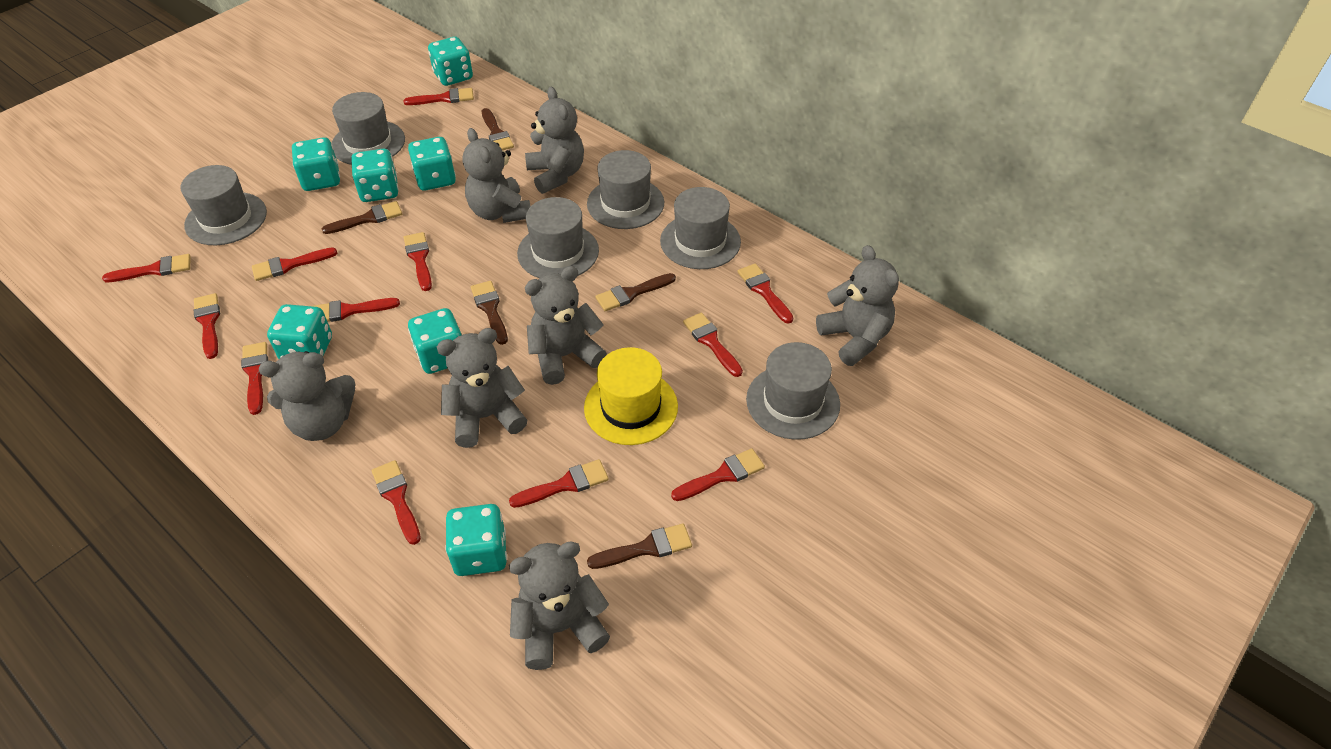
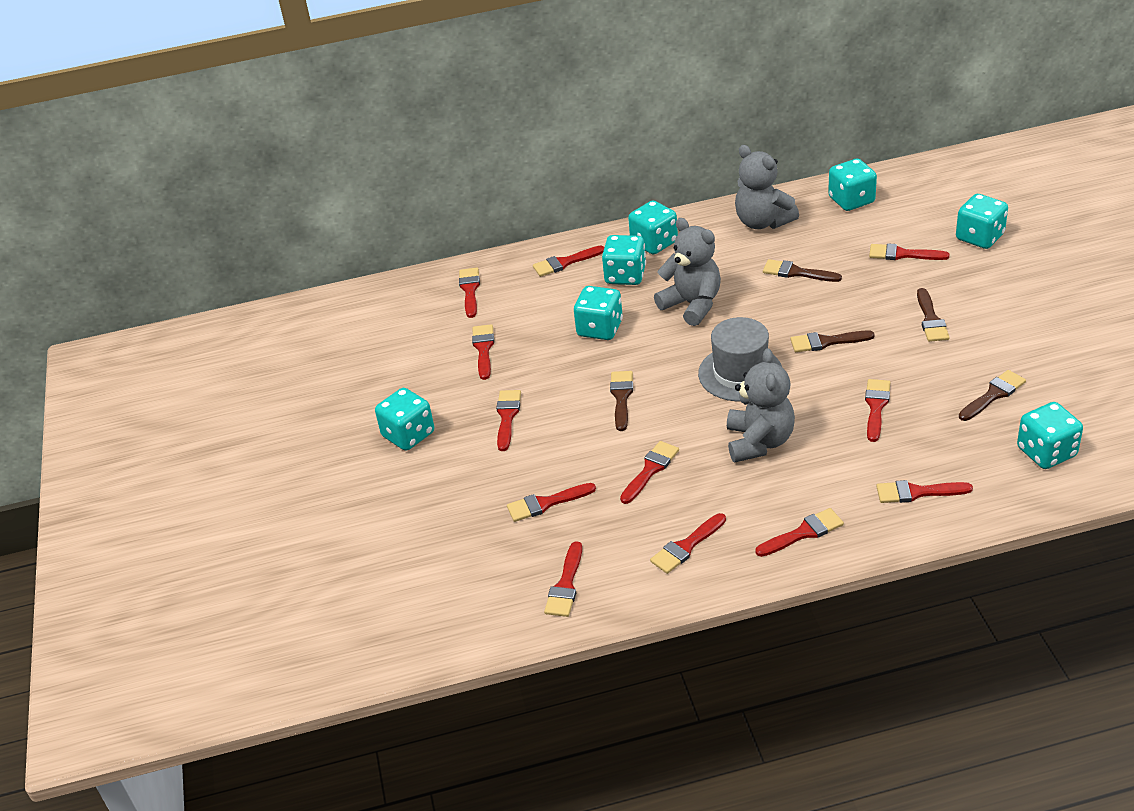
grey hat: [181,165,267,245] [331,92,405,165] [517,197,599,278] [587,150,664,229] [660,187,741,269] [746,342,840,440] = 6 -> [698,317,782,401] = 1
grey teddy bear: [259,351,356,441] [437,328,527,448] [463,128,531,223] [509,541,610,670] [525,87,584,194] [525,266,607,385] [816,245,899,366] = 7 -> [654,218,721,326] [727,348,795,462] [735,145,799,229] = 3
yellow hat: [584,347,678,445] = 1 -> none = 0

